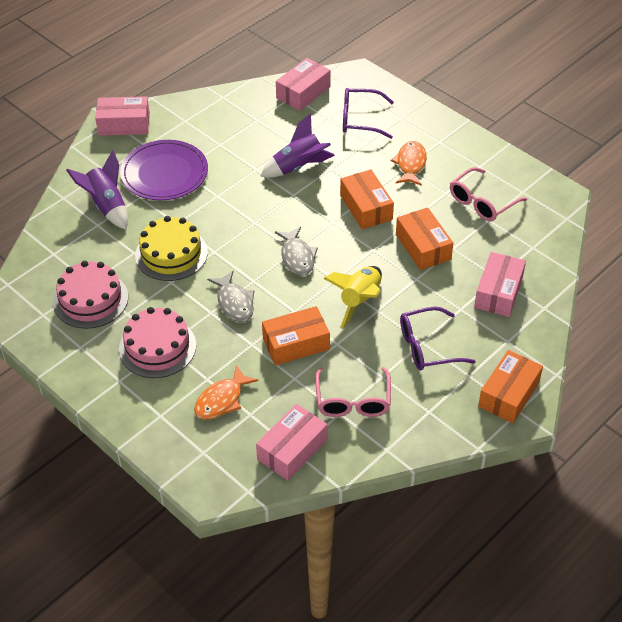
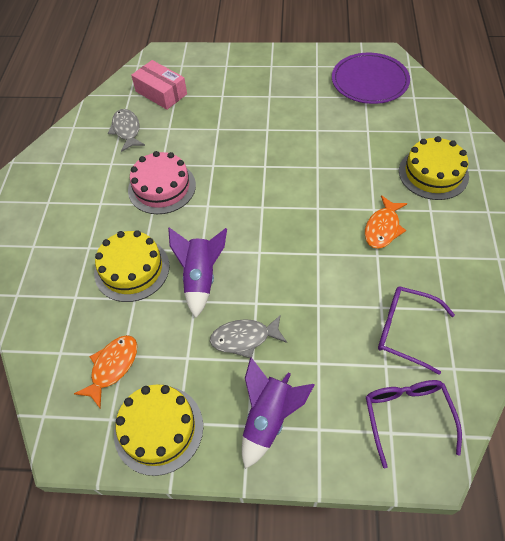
orange box: [262,306,330,365] [340,169,394,229] [396,207,453,270] [478,350,543,423] = 4 -> none = 0
pink box: [95,96,150,136] [256,404,328,481] [276,58,331,111] [474,252,526,317] = 4 -> [131,60,187,110] = 1
pink cake: [53,261,128,329] [119,307,196,378] = 2 -> [128,151,196,214] = 1
pink glasses: [315,367,391,417] [450,167,527,221] = 2 -> none = 0
yellow cake: [135,216,208,281] = 1 -> [94,230,170,302] [114,384,203,476] [399,136,469,200] = 3
yellow rocket: [324,266,382,329] = 1 -> none = 0

